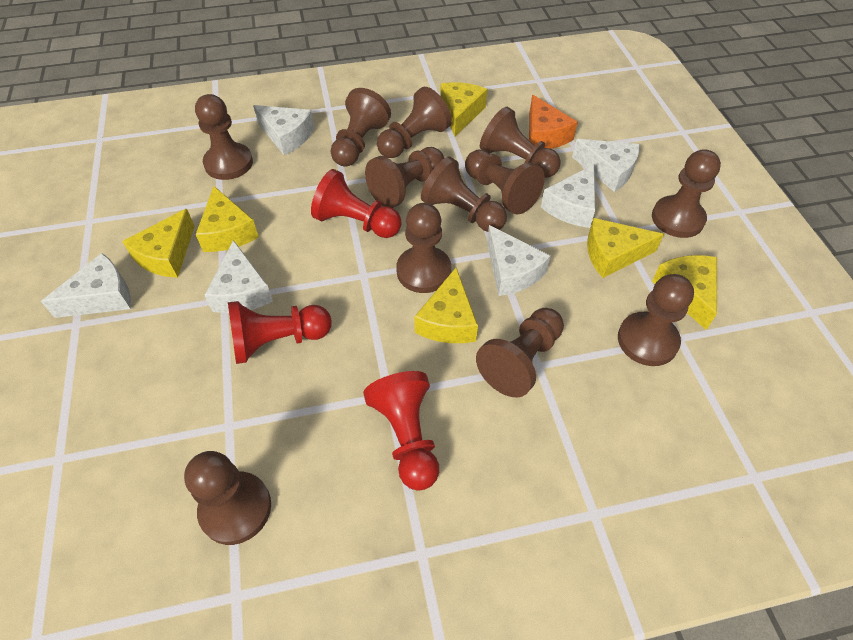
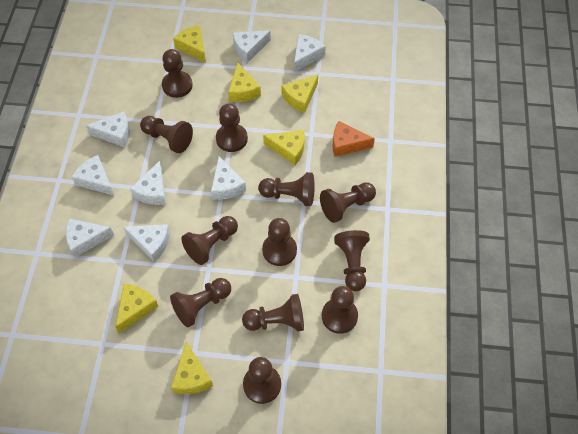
red pawn: [228,301,332,364] [311,169,402,238] [363,371,439,491] = 3 -> none = 0
white cheese: [41,253,131,318] [204,240,273,313] [253,105,314,155] [487,225,550,296] [541,165,595,228] [572,139,640,192] = 6 -> [66,218,114,257] [72,155,114,195] [86,111,130,147] [123,224,170,262] [130,161,166,205] [211,156,246,200] [233,30,271,63] [294,34,326,72] = 8

